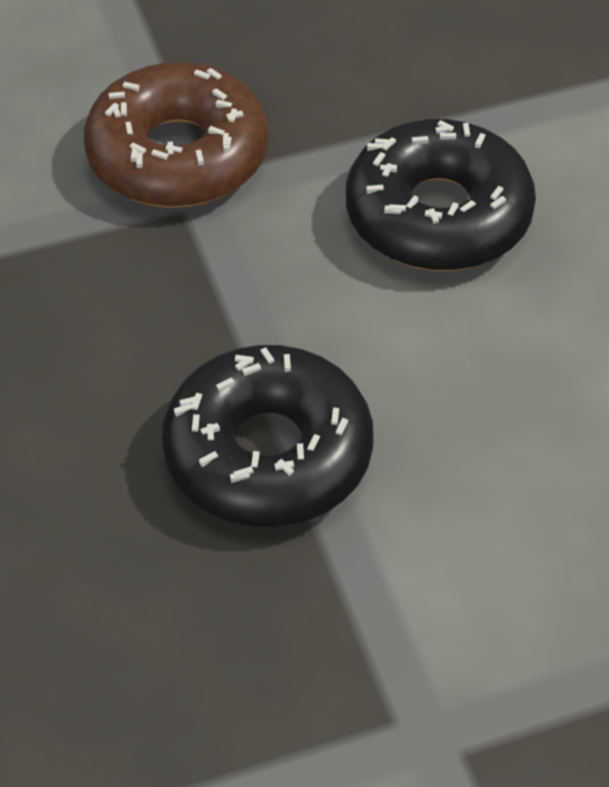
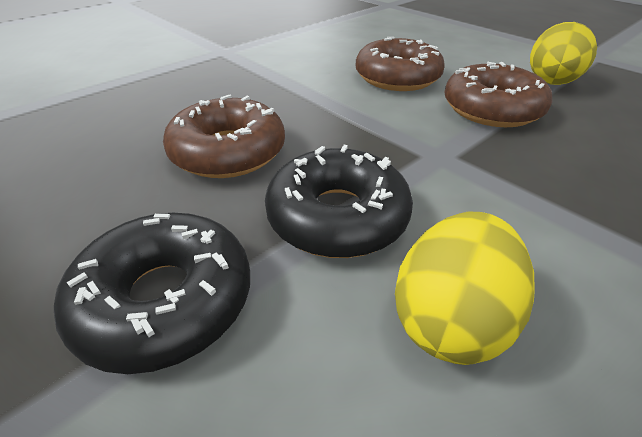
brown donut: [84,62,268,208] = 1 -> [163,95,285,178] [356,37,445,91] [444,62,553,127] = 3
yellow egg: none = 0 -> [395,212,535,365] [530,22,597,85] = 2

